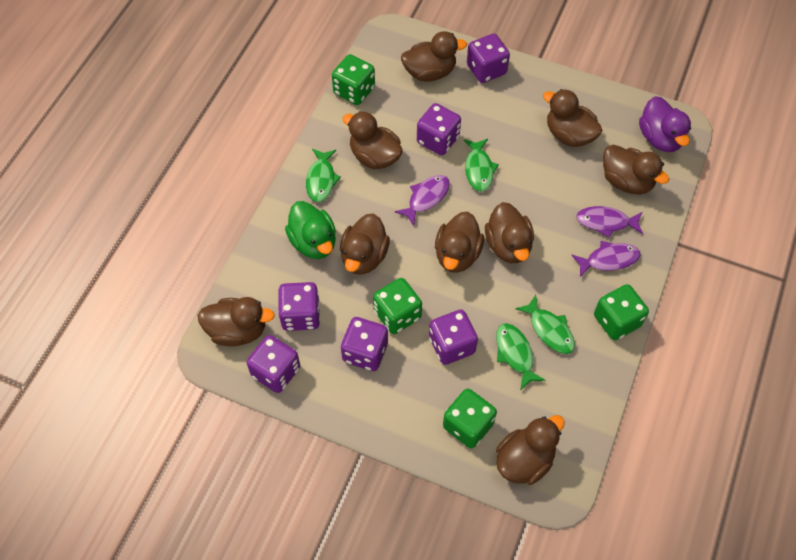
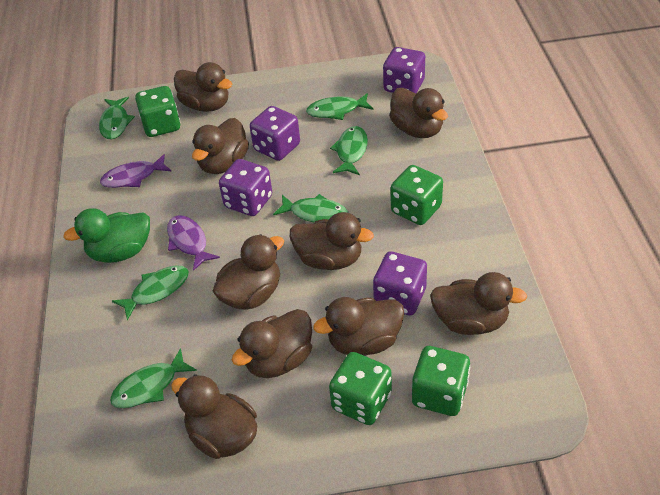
green fish: [306,149,341,202] [464,139,499,192] [496,323,546,390] [515,295,575,354] = 4 -> [99,97,135,139] [110,348,197,408] [112,265,189,320] [273,194,348,222] [306,93,373,120] [330,126,368,175] = 6
purple dice: [246,335,300,393] [278,282,320,331] [341,317,388,371] [417,103,461,155] [429,309,478,365] [467,33,510,83] = 6 -> [219,159,272,216] [250,106,300,161] [373,251,427,316] [383,47,425,93] = 4
purple duck: [639,96,691,152] = 1 -> none = 0
purple fish: [395,175,450,226] [571,241,640,277] [576,206,643,238] = 3 -> [100,154,171,188] [167,215,220,271] = 2

